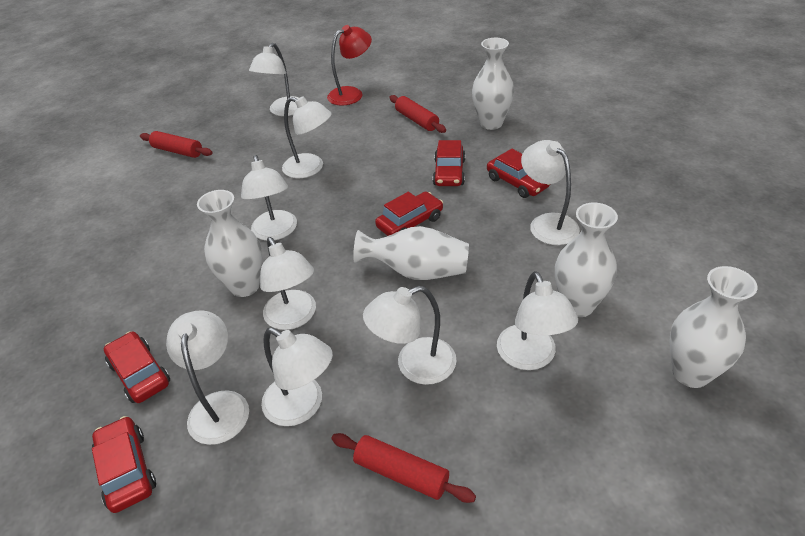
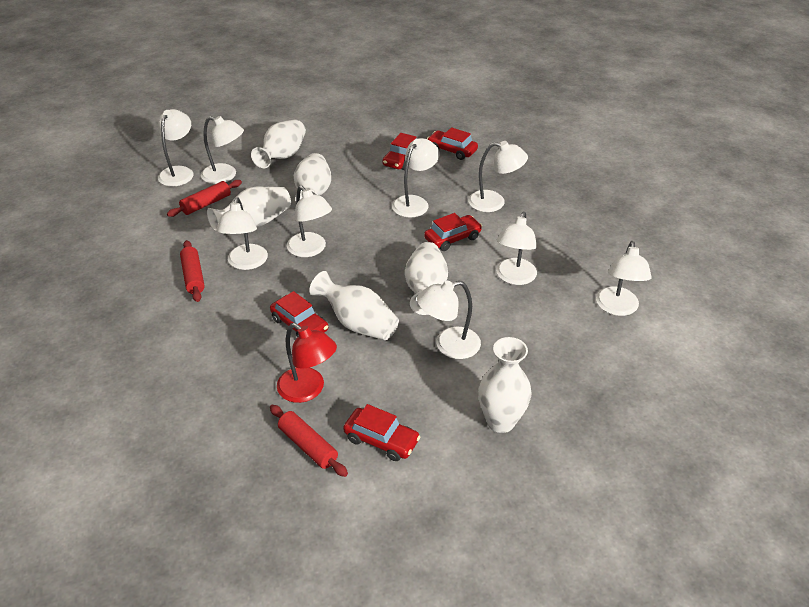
white vase: [197,190,262,297] [353,226,469,280] [472,38,514,130] [555,203,618,317] [670,266,758,388] = 5 -> [207,186,291,232] [251,120,306,168] [294,153,331,201] [310,271,399,340] [405,242,448,315] [478,337,531,433] = 6

